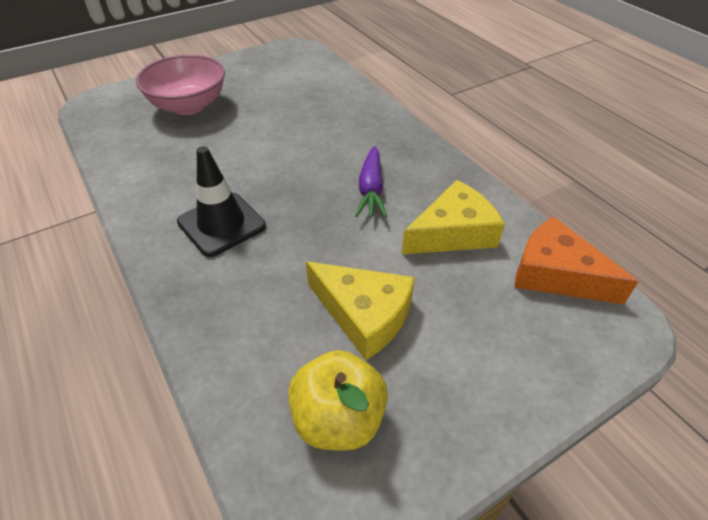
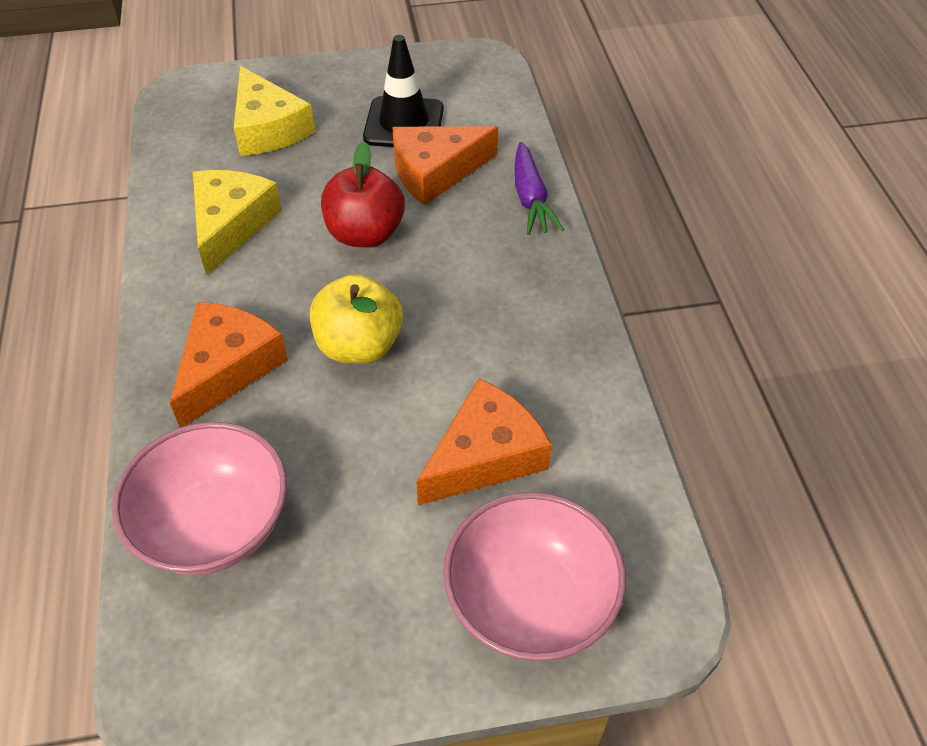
orange cheese: [514,216,639,304] = 1 -> [170,302,288,427] [392,126,498,205] [416,378,552,505] = 3
pink bowl: [136,54,225,115] = 1 -> [112,422,287,575] [443,492,626,661] = 2
red apple: none = 0 -> [321,141,405,247] = 1

